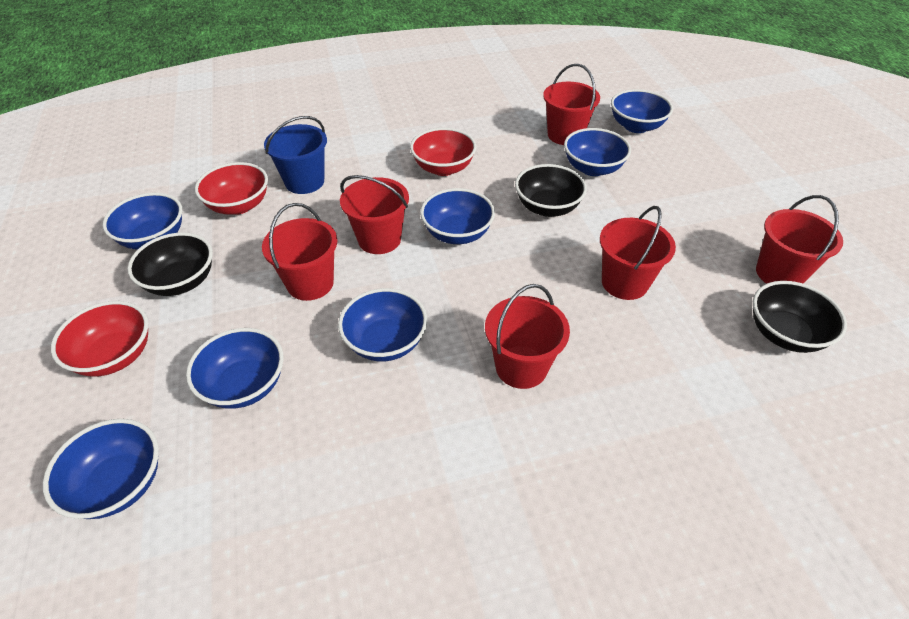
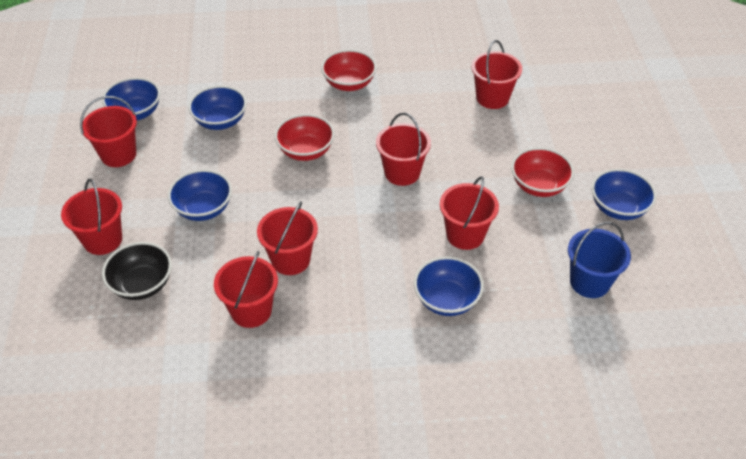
black bowl: [127,233,213,296] [515,164,587,217] [753,281,847,353] = 3 -> [102,242,172,300] = 1
blue bowl: [43,419,159,519] [102,193,182,249] [186,328,284,409] [338,288,427,362] [420,188,495,244] [564,128,631,176] [611,89,673,133] = 7 -> [102,78,160,121] [168,169,232,221] [188,86,247,130] [414,256,484,316] [592,169,656,220] = 5
red bucket: [262,203,337,301] [340,175,409,254] [485,284,570,389] [543,64,600,145] [600,206,676,300] [756,195,843,284] = 6 -> [61,179,122,255] [80,96,137,167] [214,251,278,328] [257,201,318,275] [376,113,431,186] [440,176,499,250] [472,40,522,109] = 7

